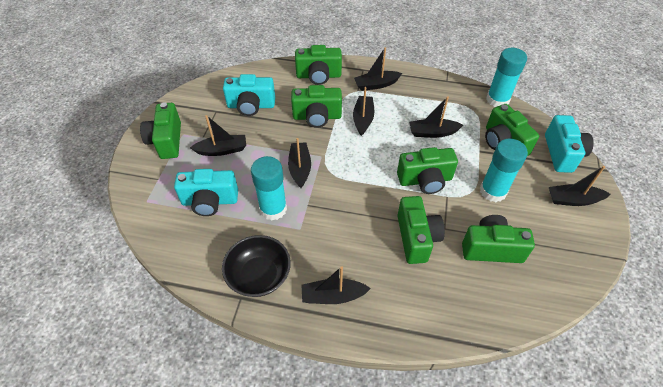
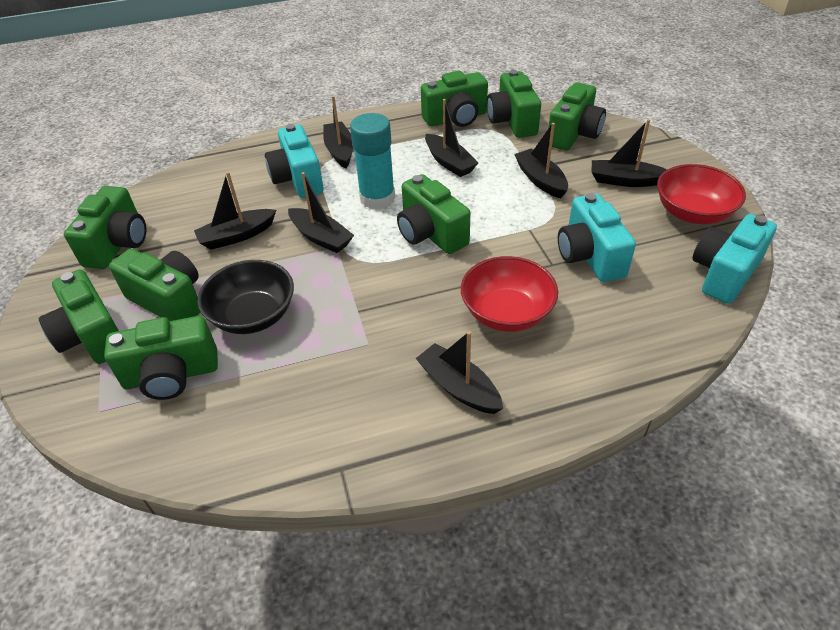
green camera: [140,102,181,159] [291,85,342,128] [295,45,342,85] [397,147,458,194] [398,196,445,264] [462,215,535,263] [485,104,539,156] = 7 -> [38,270,119,364] [64,186,146,269] [104,316,218,400] [109,249,200,321] [397,174,470,254] [421,71,488,127] [487,70,541,138] [548,82,606,150] = 8
red bowl: none = 0 -> [461,256,558,332] [657,164,746,224] = 2
turquoise glue stick: [251,156,287,220] [480,138,528,202] [486,48,527,107] = 3 -> [350,113,395,209] = 1

